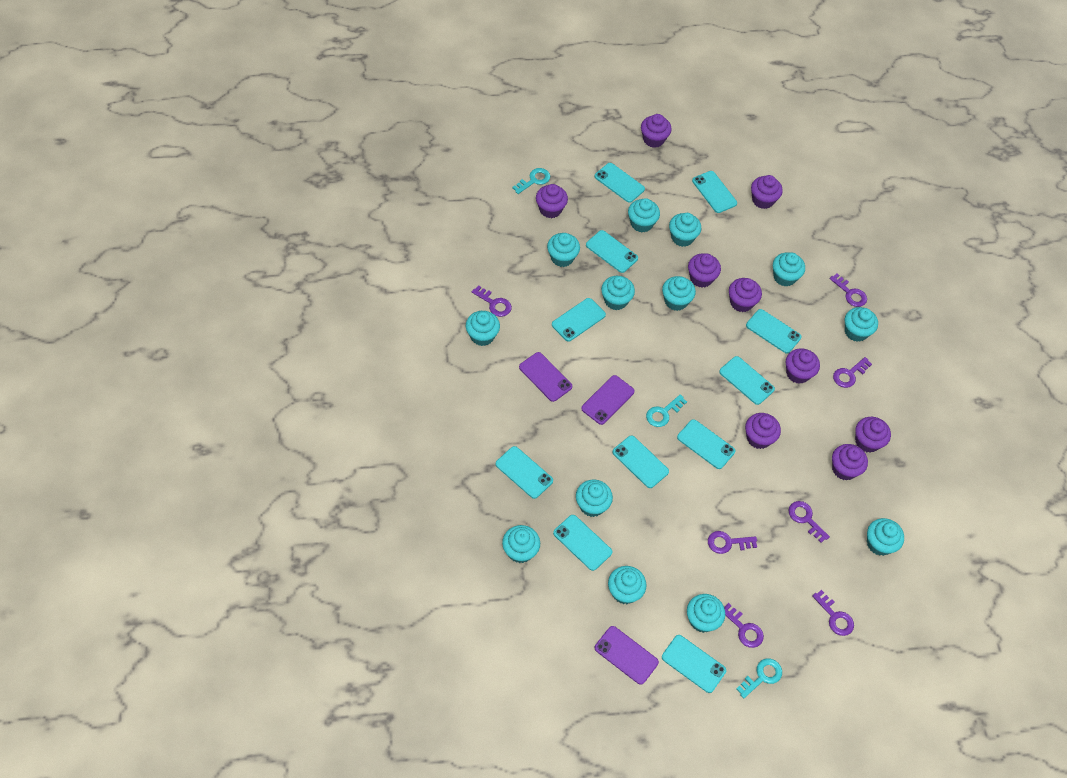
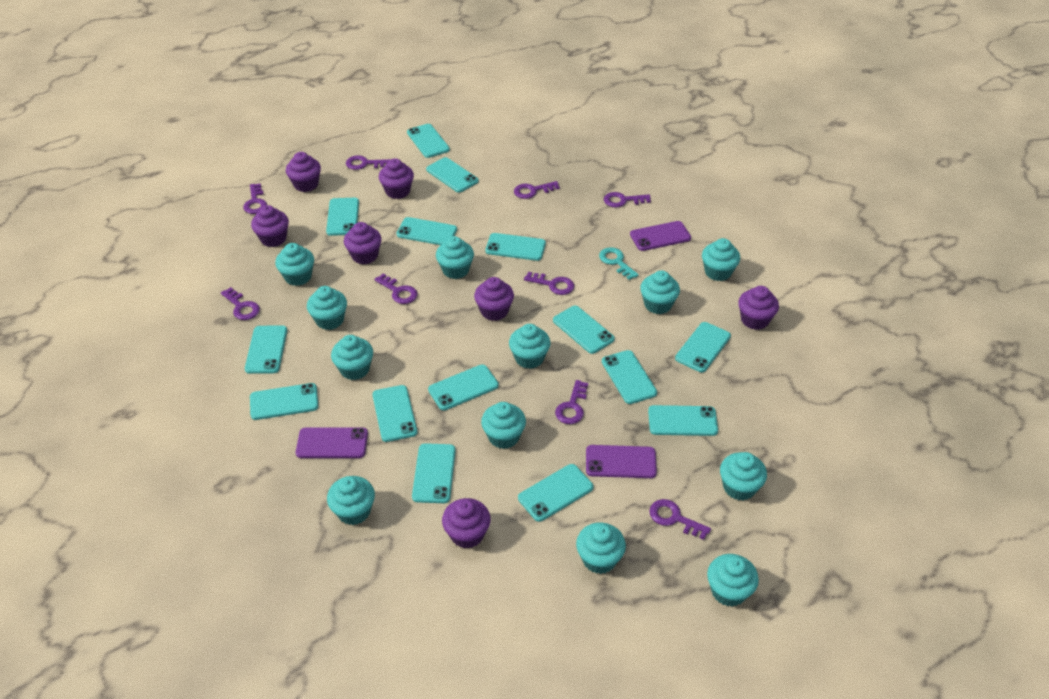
purple cupcake: [536,184,568,218] [641,114,672,148] [688,253,721,288] [729,278,762,312] [745,413,781,449] [751,175,783,209] [786,348,820,384] [832,444,868,481] [855,417,891,453] = 9 -> [251,205,289,247] [286,152,321,192] [344,222,382,264] [379,158,414,199] [442,498,491,549] [474,277,514,321] [738,286,779,330] = 7
purple key: [472,285,512,317] [708,531,757,554] [724,603,764,648] [788,501,830,543] [812,590,854,636] [829,273,867,307] [833,357,872,388] = 7 -> [221,287,260,320] [243,183,267,214] [346,155,391,170] [374,274,418,304] [514,181,560,199] [524,272,574,295] [555,380,588,424] [604,192,651,208] [649,499,711,540] = 9
turquoise cupcake: [466,311,500,346] [502,525,540,563] [547,233,580,267] [576,480,613,517] [601,276,635,310] [608,566,646,604] [628,198,660,232] [662,276,696,311] [669,213,701,247] [687,594,725,633] [773,252,805,287] [845,307,878,342] [867,518,904,556] = 13 -> [275,243,314,286] [307,286,347,330] [327,476,375,525] [331,335,373,380] [436,236,474,279] [481,402,526,449] [509,324,550,369] [576,523,626,574] [640,270,680,314] [702,238,740,281] [707,554,759,607] [720,452,767,500] = 12
turquoise key: [512,168,550,194] [646,394,687,427] [736,658,782,698] = 3 -> [599,247,639,280] = 1
turquoise phone: [496,446,553,499] [552,298,606,341] [553,515,612,571] [586,230,638,273] [595,163,645,203] [612,435,669,488] [662,635,726,693] [677,419,735,469] [692,171,737,213] [719,356,775,405] [746,309,802,354] = 11 -> [245,325,287,374] [250,383,318,420] [326,198,359,236] [372,385,417,442] [396,217,457,245] [407,124,450,158] [412,443,456,503] [426,157,479,192] [428,364,499,410] [485,233,546,261] [518,464,594,522] [553,306,615,354] [602,350,657,404] [648,405,718,436] [675,322,731,372] = 15

